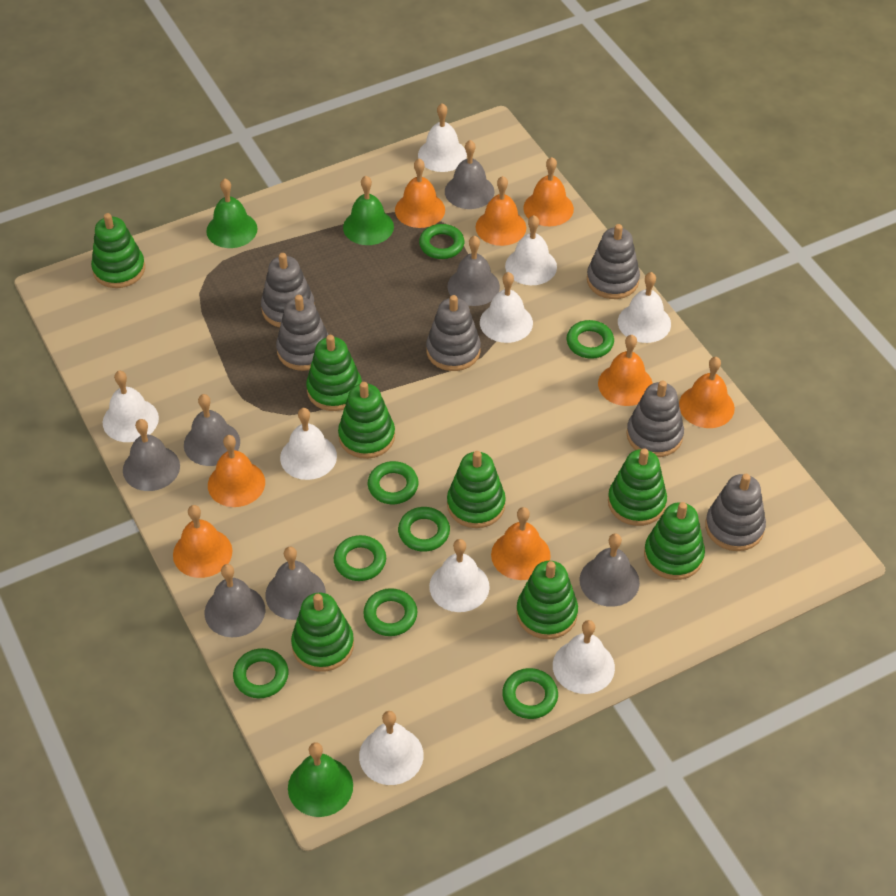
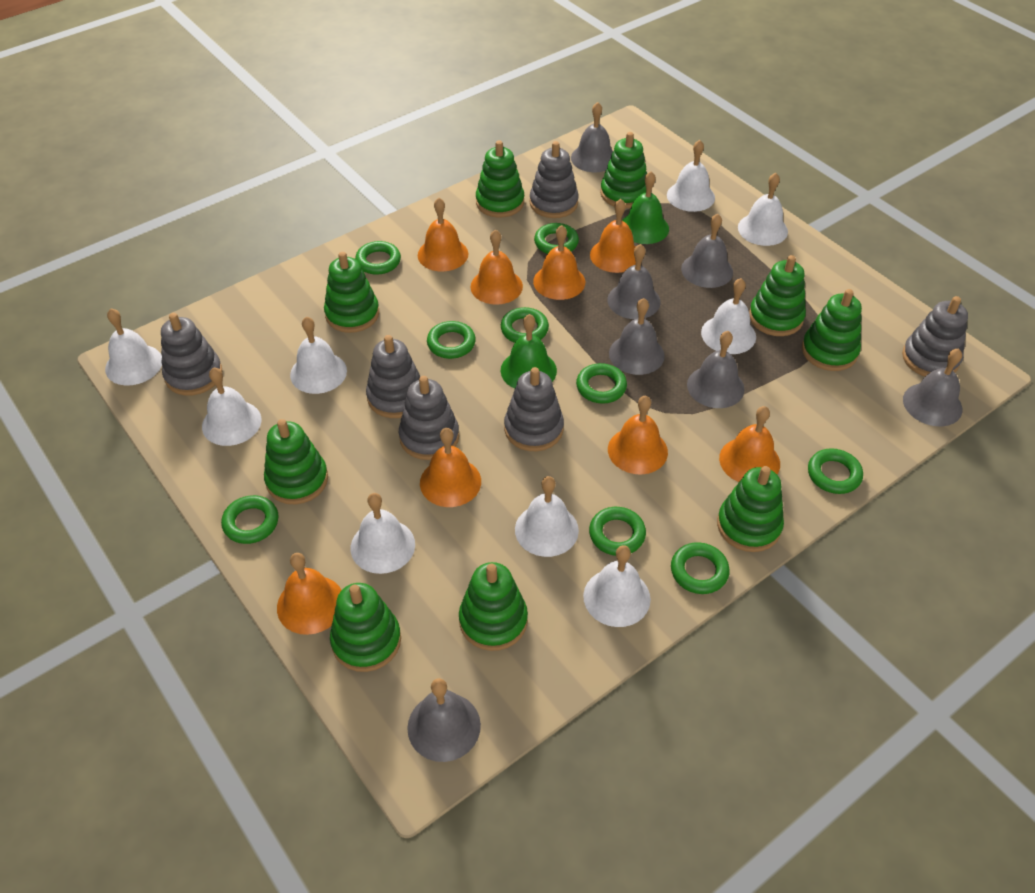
green bell: [206,179,258,248] [288,742,353,817] [343,176,394,245] = 3 -> [501,314,557,388] [622,171,669,244] = 2
green ring: [233,648,288,698] [334,535,386,581] [363,588,417,636] [368,461,418,504] [398,507,450,552] [419,224,464,259] [502,668,558,719] [567,320,614,359] = 8 -> [221,495,279,544] [355,241,401,275] [427,321,476,359] [501,307,549,343] [534,223,579,254] [576,363,627,404] [589,507,646,556] [671,542,730,594] [808,448,863,494] = 9
green stacking toy: [91,213,145,288] [291,593,354,672] [306,335,362,411] [338,382,395,459] [447,451,506,528] [516,561,578,639] [608,448,667,526] [644,502,705,580] = 8 -> [264,419,328,504] [324,252,379,333] [330,583,401,672] [459,562,528,651] [476,140,524,217] [600,132,647,208] [717,466,784,552] [749,255,806,336] [802,289,862,371] = 9

